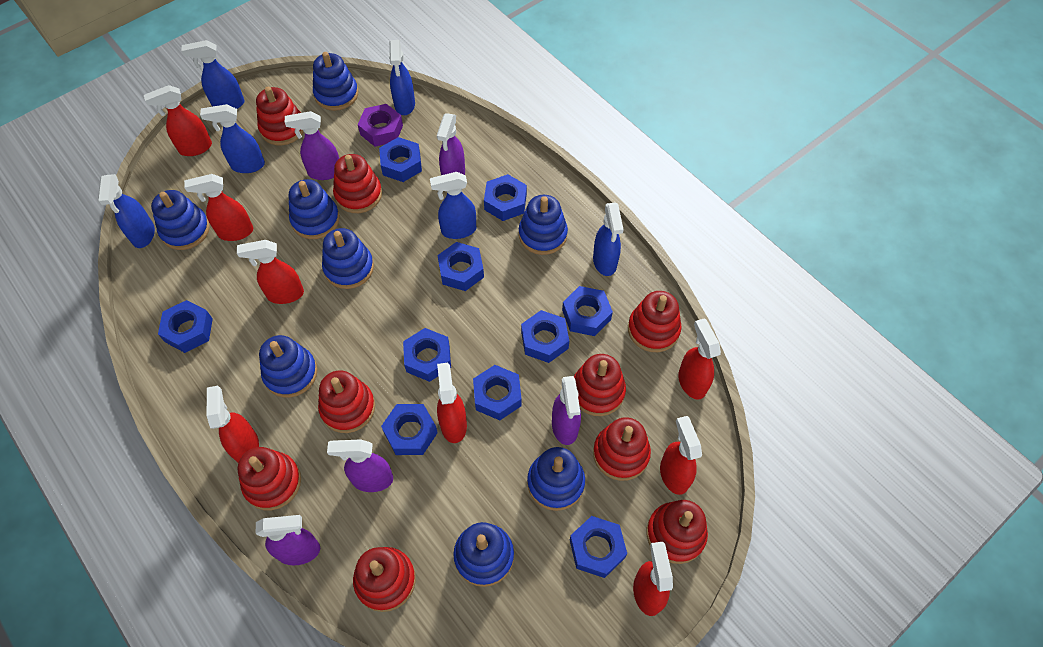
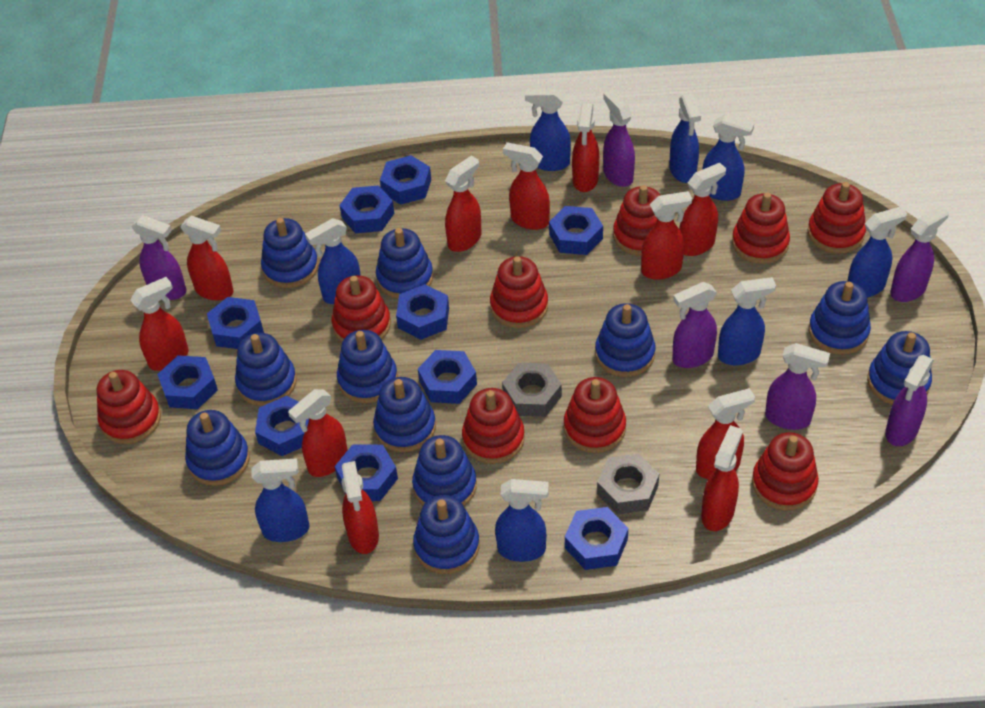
blue spray bottle: [98,174,155,248] [181,40,244,109] [200,104,265,173] [389,40,415,115] [430,172,476,239] [593,202,624,276] = 6 -> [251,458,310,542] [305,218,361,304] [495,479,549,562] [525,89,571,171] [669,94,701,183] [702,114,754,201] [718,277,776,365] [848,206,907,298] = 8
blue stacking toy: [151,190,210,250] [259,335,317,398] [289,179,340,239] [313,52,358,111] [322,228,374,289] [453,522,514,587] [519,195,568,255] [527,447,585,511] = 8 -> [185,410,250,486] [235,333,297,406] [261,218,319,288] [337,330,398,403] [373,377,436,452] [376,228,433,299] [412,435,477,506] [413,495,480,574] [595,303,655,377] [809,281,871,355] [867,331,932,405] = 11
grey nut: none = 0 -> [502,363,562,417] [597,454,659,514] = 2
purple nut: [358,104,403,147] = 1 -> none = 0
purple spray bottle: [256,515,320,565] [285,111,339,180] [327,439,393,492] [437,113,465,175] [552,376,581,445] = 5 -> [132,215,186,300] [603,90,635,187] [672,282,717,368] [765,343,830,430] [885,355,934,446] [890,206,949,302] = 6
red spray bottle: [144,85,212,156] [184,174,253,241] [207,386,259,463] [237,240,304,304] [437,363,467,443] [633,542,673,616] [660,416,702,495] [678,318,721,400] = 8 -> [130,277,189,371] [180,215,233,301] [288,389,348,477] [342,461,379,554] [445,155,482,252] [503,142,550,230] [572,103,599,192] [641,191,692,280] [679,163,726,256] [696,388,755,479] [701,425,743,531] = 11

